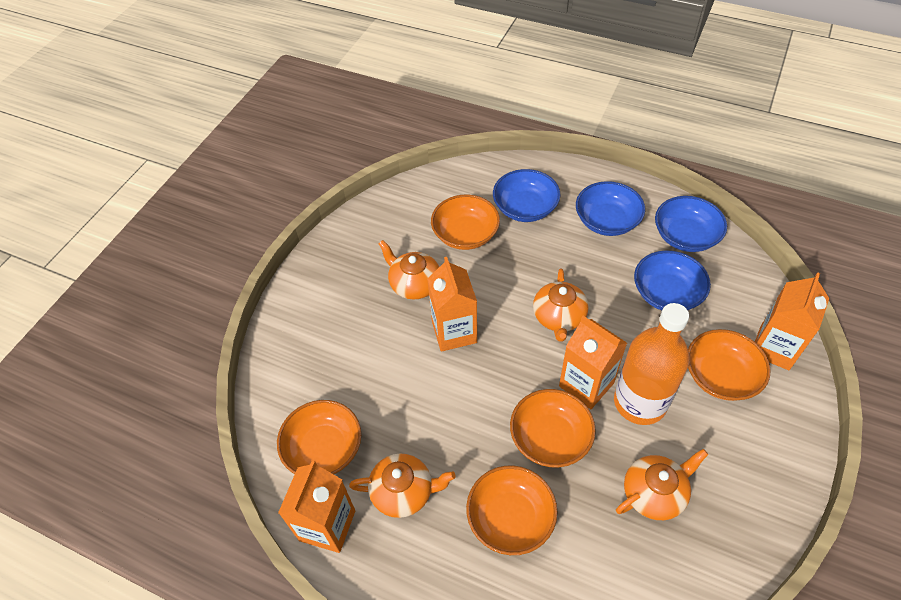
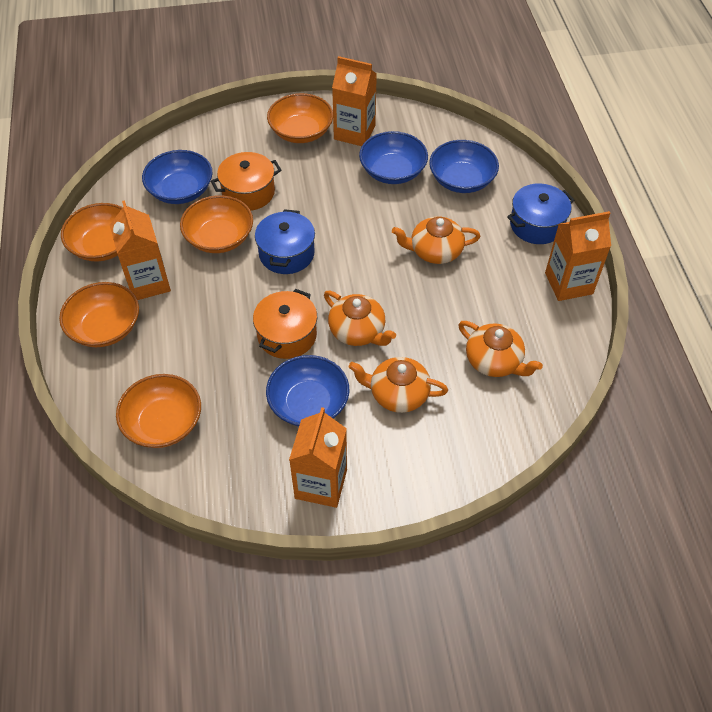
blue pot: none = 0 -> [255,209,315,274] [507,183,574,244] = 2
orange bottle: [614,303,689,425] = 1 -> none = 0
orange pot: none = 0 -> [211,152,281,211] [253,289,317,359] = 2

